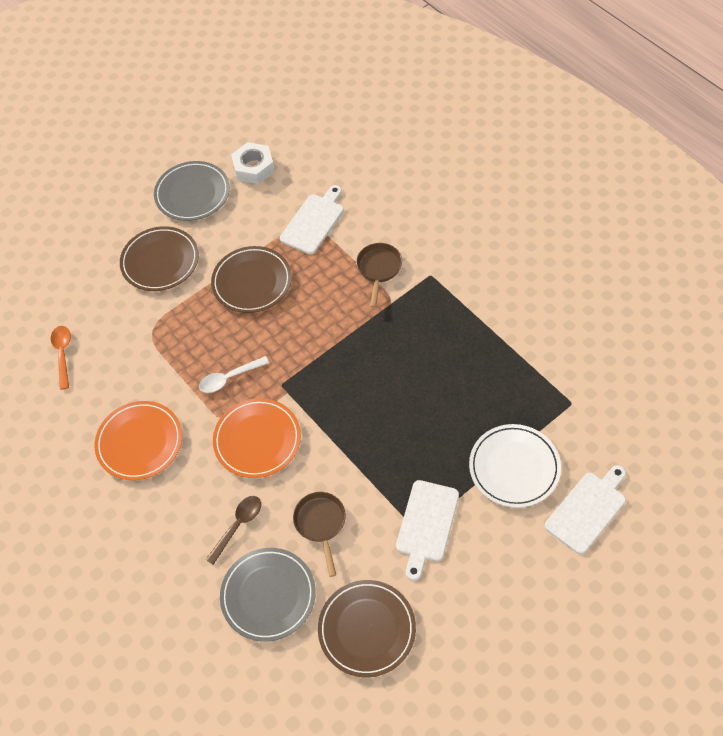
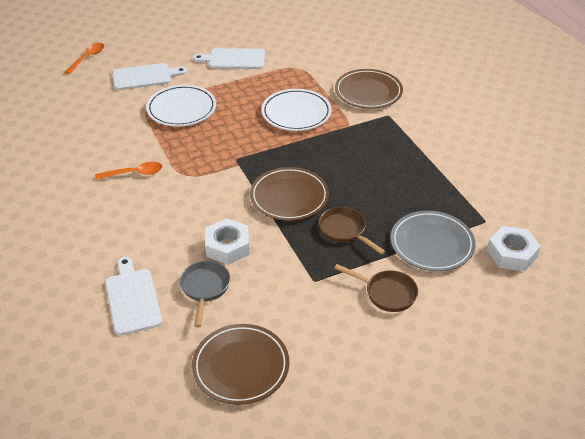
brown spoon: [205,496,261,565] = 1 -> none = 0
grey pan: none = 0 -> [180,261,230,327] = 1
grey plate: [154,161,230,221] [220,548,316,642] = 2 -> [390,211,476,271] = 1
orange plate: [94,401,182,480] [213,398,301,478] = 2 -> none = 0
orange spoon: [51,326,71,390] = 1 -> [65,43,104,74] [95,161,162,180] = 2
white nut: [231,142,275,184] = 1 -> [205,218,250,265] [487,226,541,271] = 2
white plate: [469,424,561,508] = 1 -> [146,85,216,127] [261,89,332,131] = 2
white spoon: [199,356,269,393] = 1 -> none = 0

